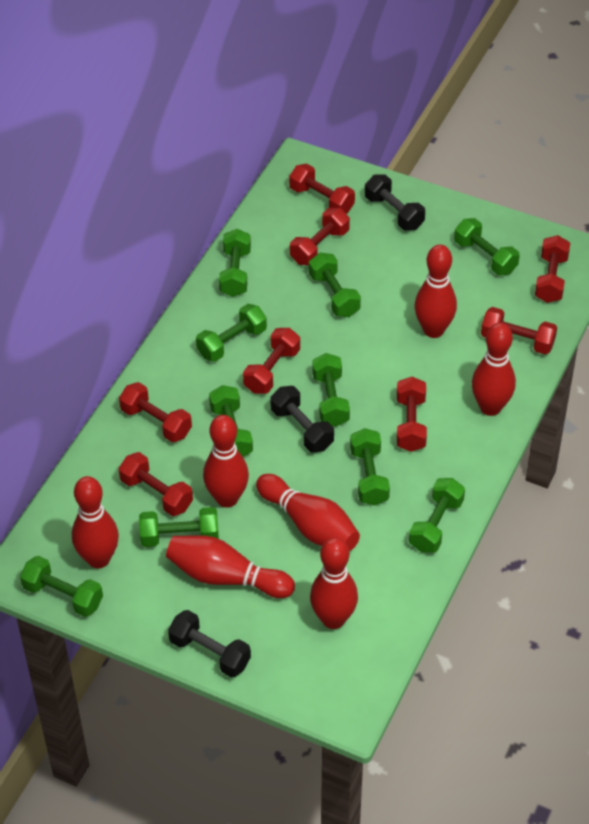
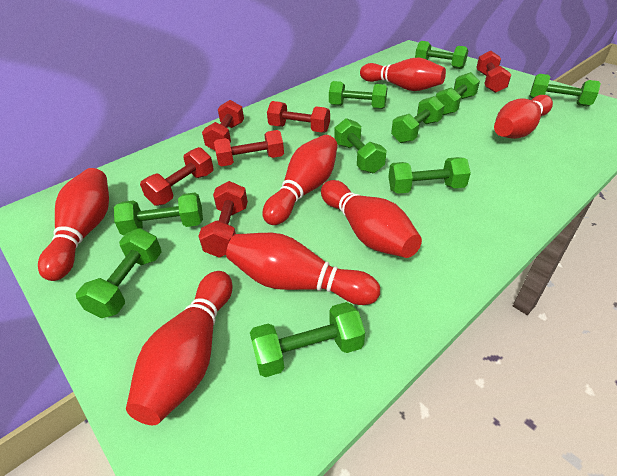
black dumbbell: [168,610,251,678] [270,386,334,453] [365,174,425,231] = 3 -> none = 0
red dumbbell: [119,382,192,442] [119,452,193,516] [243,328,300,394] [289,164,355,214] [290,208,350,265] [397,377,427,452] [481,307,557,355] [535,235,570,303] = 8 -> [140,147,214,206] [198,181,248,258] [202,100,244,150] [214,130,284,166] [267,101,330,133] [476,51,511,93] = 6

